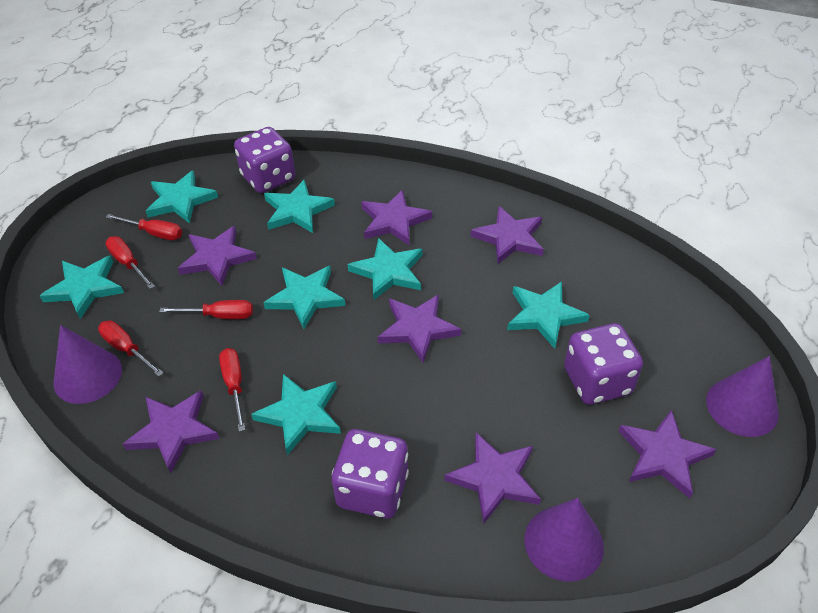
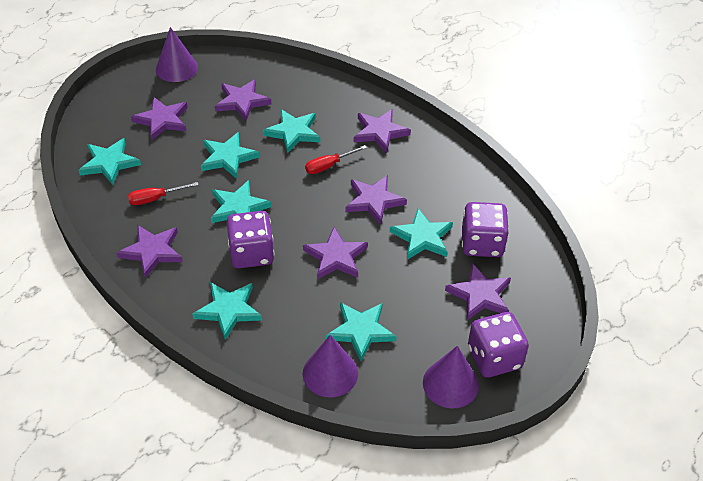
red screwdriver: [98,320,164,377] [105,236,155,289] [106,214,182,240] [159,300,253,319] [219,348,245,432] = 5 -> [128,182,198,205] [305,145,367,174] = 2

